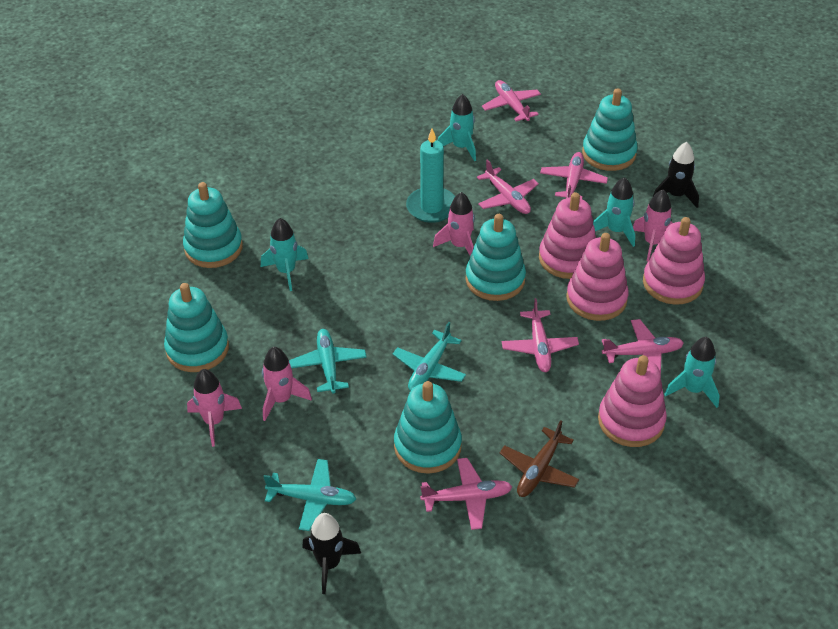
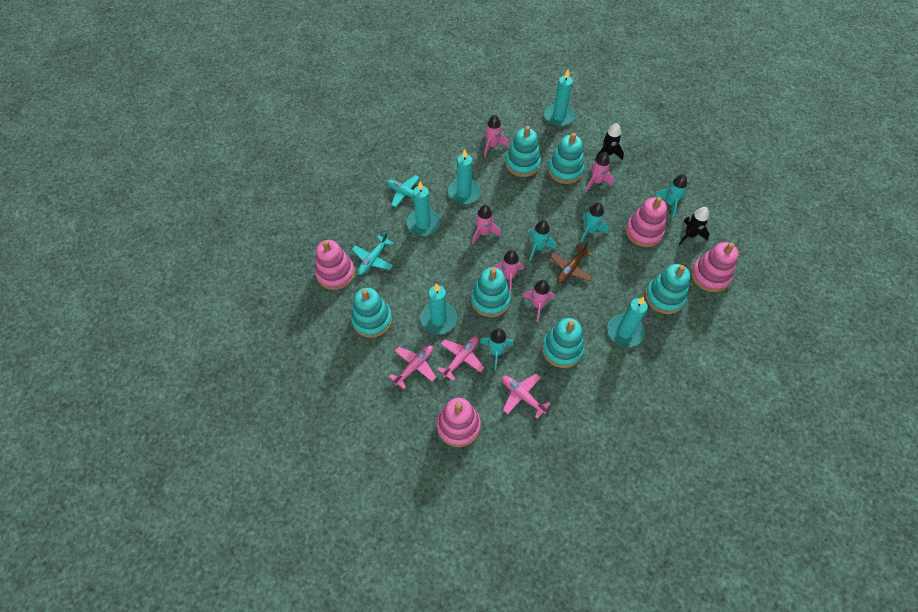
pink plane: [420,458,512,530] [477,159,539,214] [482,80,541,122] [502,298,579,372] [540,152,608,199] [602,319,684,375] = 6 -> [389,345,436,389] [437,336,484,381] [502,374,551,419] = 3
pink rocket: [187,369,242,447] [262,347,312,421] [433,192,475,255] [633,190,673,262] = 4 -> [472,205,501,244] [484,115,509,157] [494,250,524,293] [522,280,555,322] [586,152,614,192] = 5
turquoise candle: [406,129,455,223] = 1 -> [406,182,440,236] [420,283,457,334] [448,149,481,204] [544,69,575,126] [607,297,648,347] = 5
turquoise plane: [263,459,356,531] [289,329,367,394] [393,322,466,391] = 3 -> [352,232,394,275] [387,175,430,207] = 2
turquoise stacking toy: [164,283,229,372] [183,182,243,268] [394,381,462,474] [466,214,526,301] [582,88,638,171] = 5 -> [351,288,392,338] [471,267,511,317] [505,126,541,177] [542,318,584,368] [548,133,584,184] [645,264,690,314] = 6

